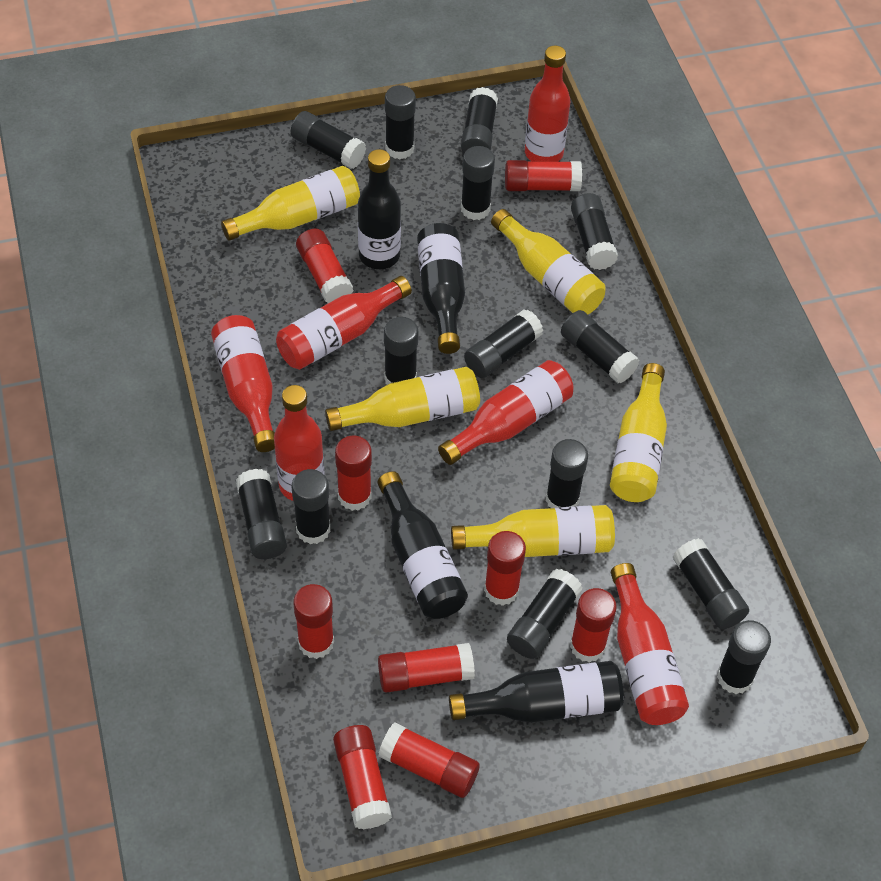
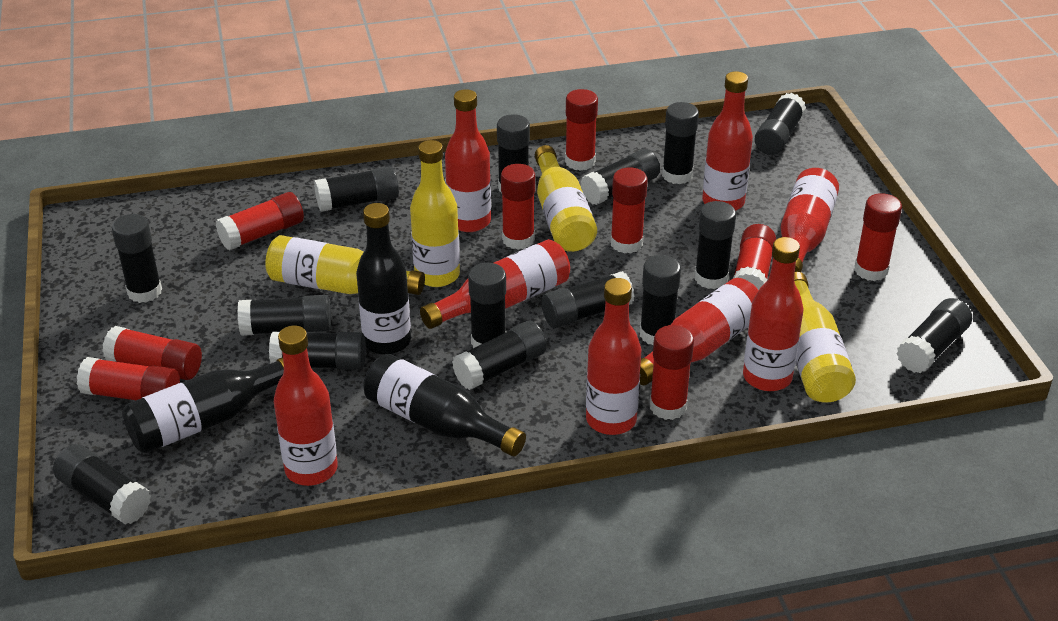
black bottle: [358,149,401,269] [378,471,468,619] [417,223,465,354] [449,661,624,723] = 4 -> [123,357,284,453] [356,203,411,355] [363,354,526,456] = 3
black glue stick: [236,469,287,559] [291,111,366,169] [292,469,330,544] [384,317,418,385] [385,85,416,159] [461,87,498,153] [461,146,495,220] [464,309,543,378] [507,569,583,659] [546,439,588,508] [561,310,640,383] [571,193,618,270] [673,538,749,629] [717,620,771,694] = 14 -> [53,444,151,524] [112,214,162,303] [238,295,331,336] [269,332,366,370] [314,166,399,212] [452,321,547,390] [468,263,506,348] [497,114,530,193] [541,271,634,328] [581,149,660,205] [640,255,681,345] [662,102,699,184] [695,201,736,289] [755,93,806,155] [896,298,972,373] = 15
red bottle: [211,315,275,452] [274,385,325,501] [276,276,412,370] [438,360,574,465] [525,46,570,162] [611,563,689,725] = 6 -> [274,326,338,486] [420,239,570,329] [445,89,491,232] [586,278,641,435] [640,278,759,385] [702,71,753,211] [743,237,803,391] [781,168,839,272] = 8
yellow bottle: [221,166,360,241] [325,367,480,431] [451,505,615,557] [491,209,606,314] [610,363,667,502] = 5 -> [265,235,425,295] [410,140,460,287] [535,145,597,252] [794,272,856,403] = 4

